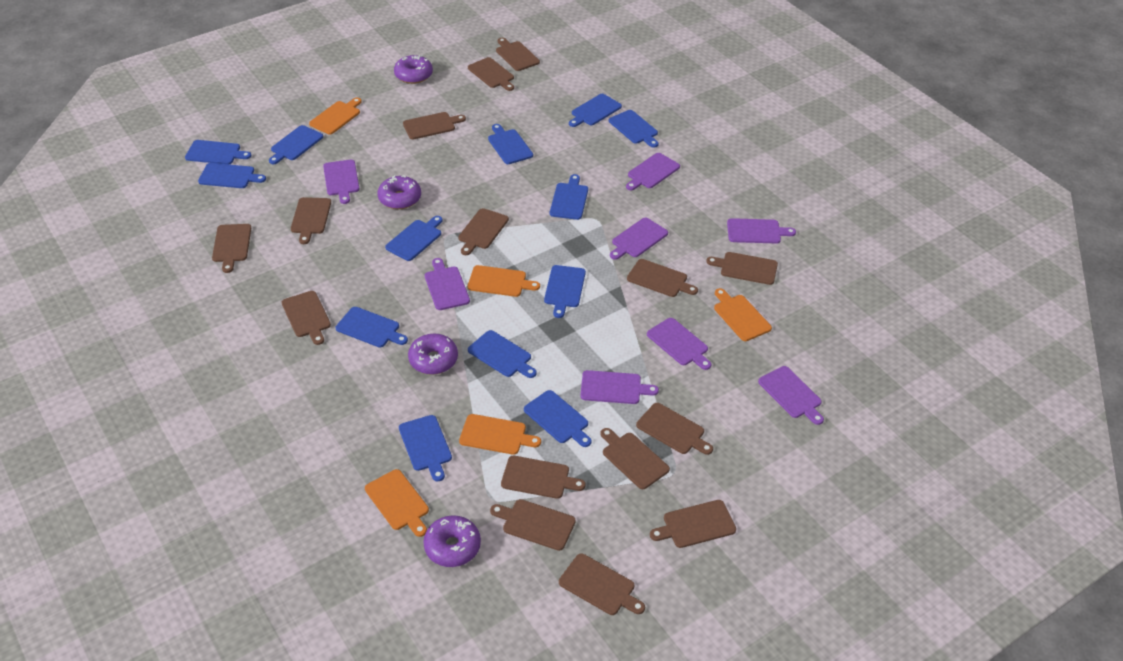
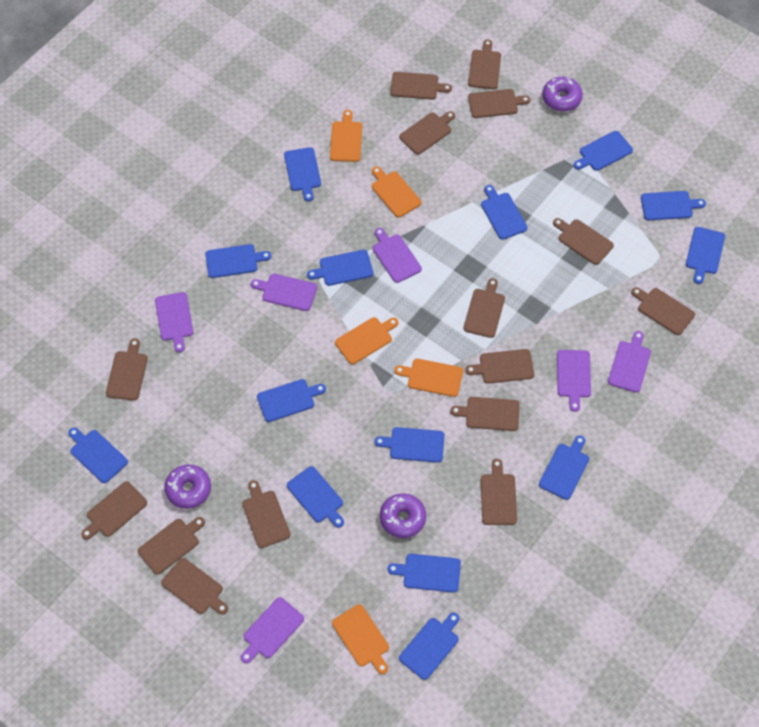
blue cutting board: [185,140,251,164] [198,163,266,188] [269,125,323,164] [336,307,408,347] [385,216,443,261] [399,415,452,482] [468,330,537,378] [488,124,533,164] [524,390,592,447] [544,265,586,318] [550,174,588,220] [569,94,622,127] [609,110,659,148] = 13 -> [68,427,128,483] [205,244,271,278] [257,379,326,422] [284,147,321,202] [287,466,344,528] [307,250,373,286] [374,427,445,463] [388,554,461,593] [399,613,460,680] [481,185,528,240] [539,435,589,500] [573,131,633,171] [641,191,706,220] [686,227,725,284] = 14
purple cutting board: [323,160,359,204] [425,258,470,310] [580,370,659,404] [610,218,668,260] [626,153,680,190] [647,318,711,370] [727,218,796,244] [758,366,824,425] = 8 -> [155,292,193,352] [241,597,304,663] [251,274,317,311] [373,228,422,283] [557,350,591,412] [608,331,651,393] = 6
purple donut: [378,175,421,209] [394,55,433,84] [408,334,458,375] [423,515,481,567] = 4 -> [164,465,211,509] [380,493,426,538] [542,77,583,112] = 3

